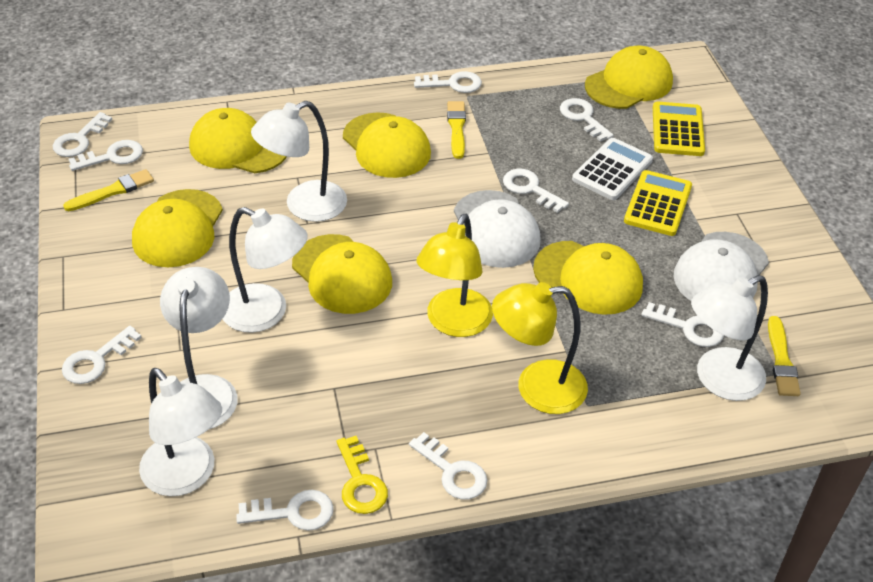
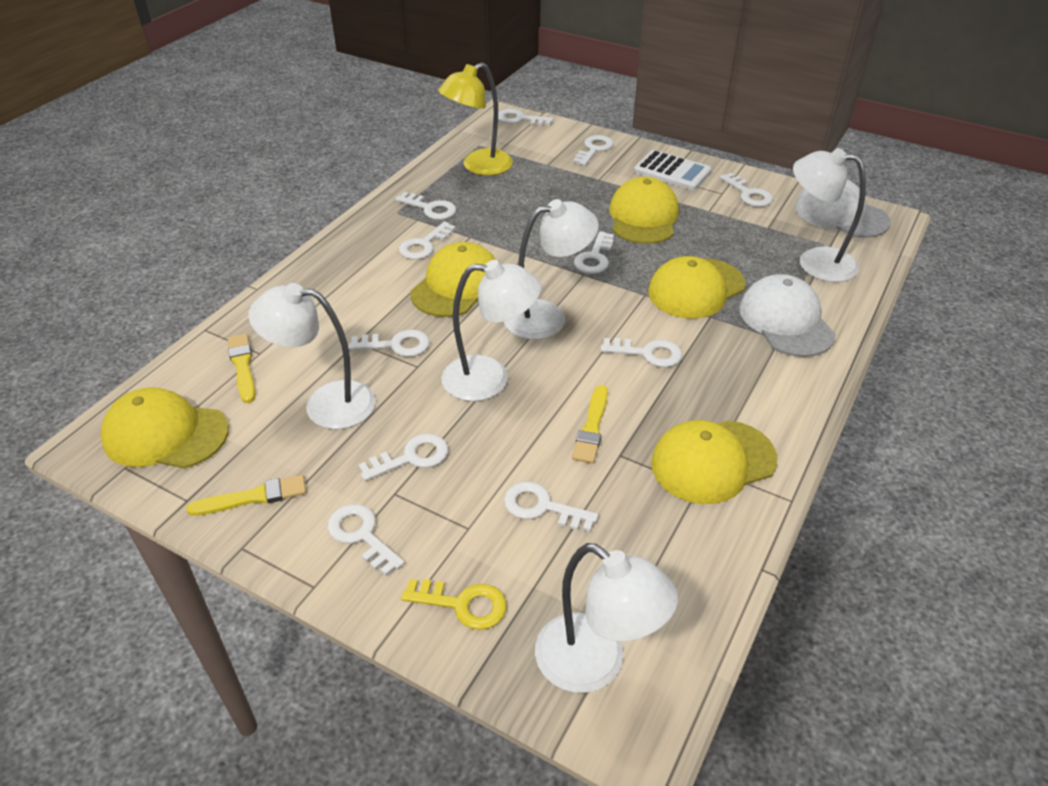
white key: [53,112,112,157] [62,326,142,384] [69,140,143,171] [236,490,334,531] [409,432,487,500] [414,71,482,93] [503,169,569,213] [560,98,614,142] [641,302,724,347] = 9 -> [327,504,405,576] [349,330,430,357] [358,433,448,481] [395,192,456,220] [399,221,456,260] [498,109,554,126] [504,482,599,532] [573,135,614,166] [574,231,614,274] [601,338,682,367] [720,173,773,207] = 11
yellow calculator: [624,170,692,236] [653,102,705,156] = 2 -> none = 0
yellow cap: [132,189,223,267] [189,108,287,173] [292,234,392,314] [343,112,431,178] [533,241,643,315] [585,46,673,109] = 6 -> [100,387,229,468] [410,242,496,317] [609,177,679,244] [648,256,746,319] [651,420,778,504] = 5
yellow lamp: [416,214,493,337] [492,282,588,414] = 2 -> [438,62,513,175] = 1

